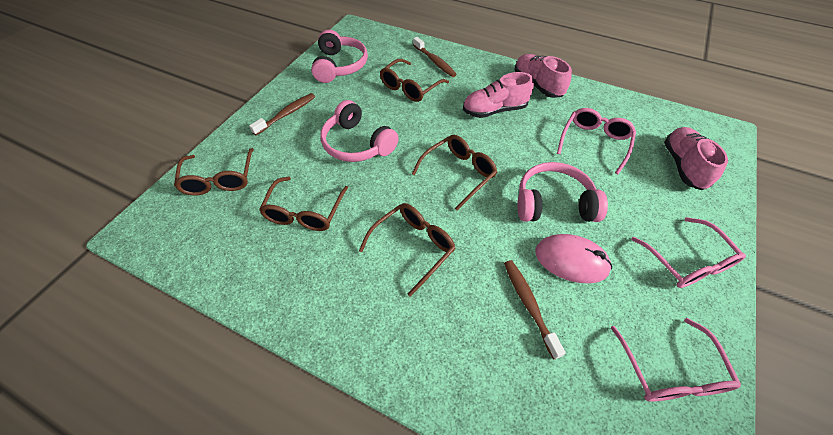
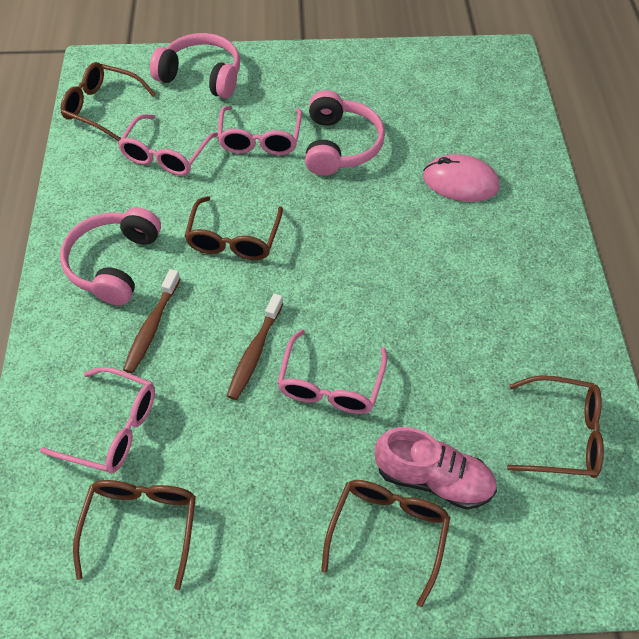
brown toothbrush: [249,93,315,135] [413,37,457,77] [504,260,566,360] = 3 -> [123,269,181,373] [227,293,283,400] = 2
pink glasses: [557,108,636,174] [611,318,741,402] [631,217,746,288] = 3 -> [40,367,155,474] [118,114,218,176] [217,106,302,155] [277,329,387,414] = 4
pink shoe: [463,72,534,118] [515,54,572,98] [664,127,728,190] = 3 -> [375,427,497,510] = 1

